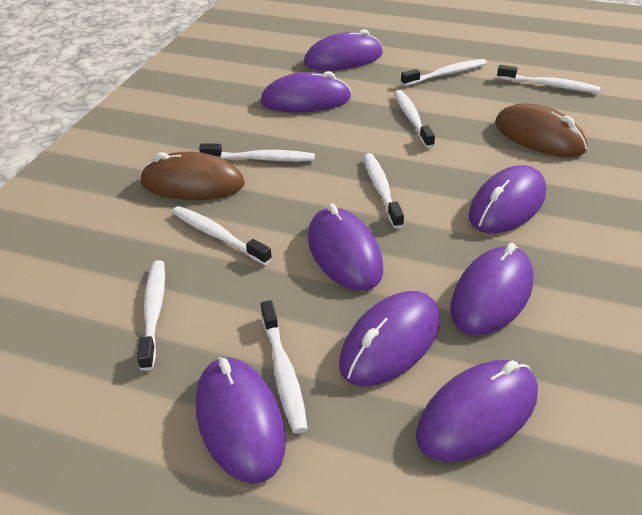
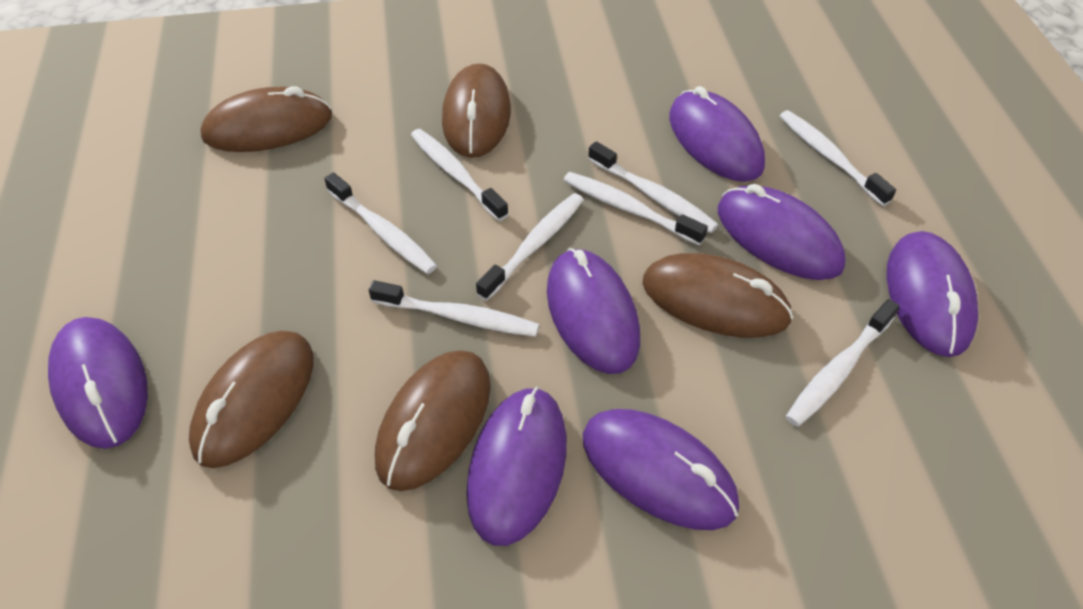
brown mouse: [140,152,245,200] [495,104,587,157] = 2 -> [189,331,314,468] [200,86,332,152] [375,350,491,491] [442,63,511,158] [643,253,793,338] = 5
purple mouse: [196,357,286,484] [261,71,351,112] [304,29,383,70] [308,203,383,291] [339,291,440,386] [416,360,538,462] [450,243,533,335] [469,165,546,233] = 8 -> [48,317,148,449] [466,387,567,546] [547,248,640,374] [583,409,739,530] [669,86,765,182] [718,184,846,280] [887,231,978,357] = 7

